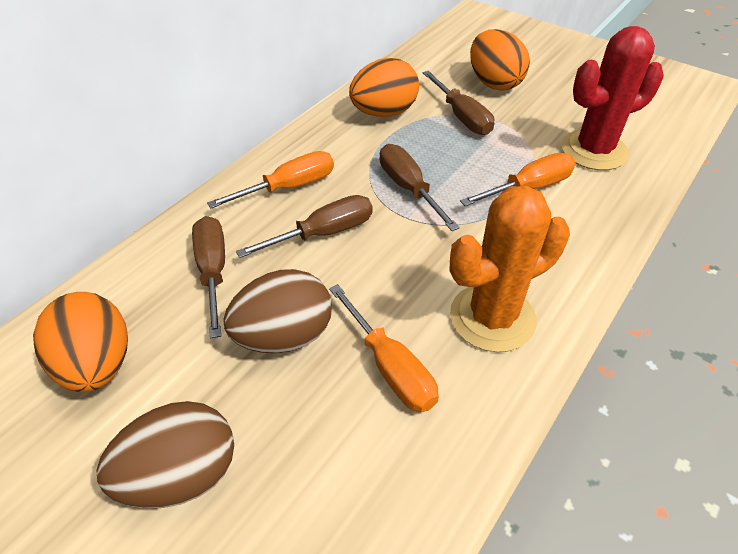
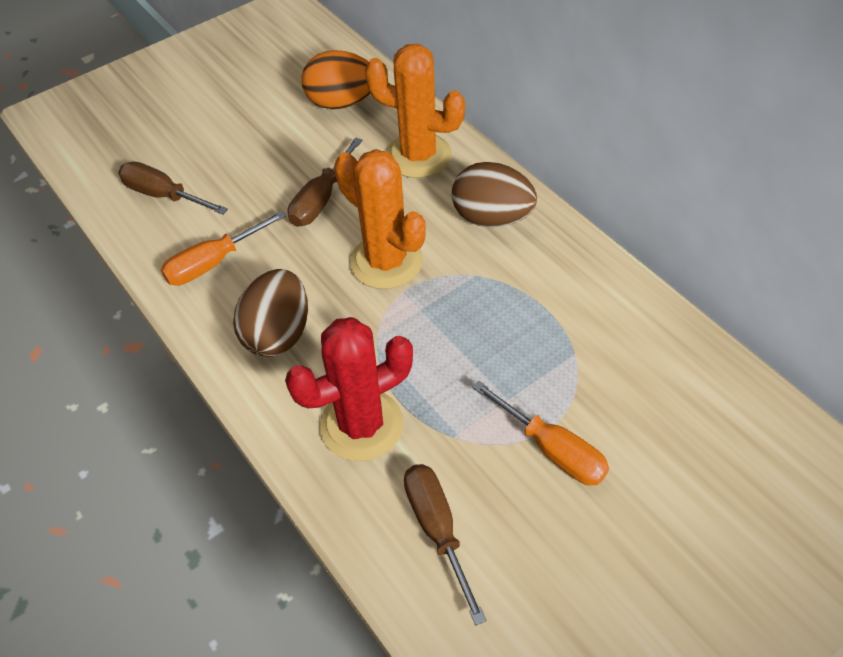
brown screwdriver: [192,216,225,339] [236,195,373,258] [380,144,460,231] [423,71,494,135] = 4 -> [118,162,228,215] [288,137,362,227] [404,464,486,625] = 3
orange cactus: [449,185,570,352] = 1 -> [334,149,426,289] [365,44,465,178] = 2
orange egg: [33,292,128,392] [349,58,419,117] [470,29,530,91] = 3 -> [301,50,370,109] = 1
orange screwdriver: [207,151,334,209] [329,284,439,413] [460,153,576,206] = 3 -> [161,211,286,286] [472,381,609,485] = 2

